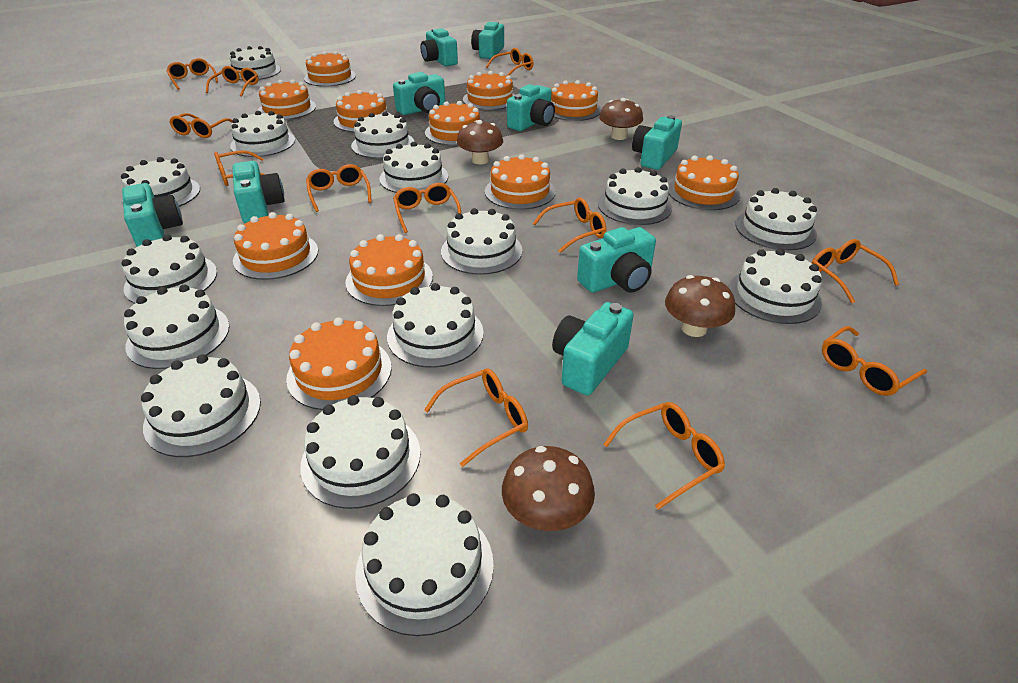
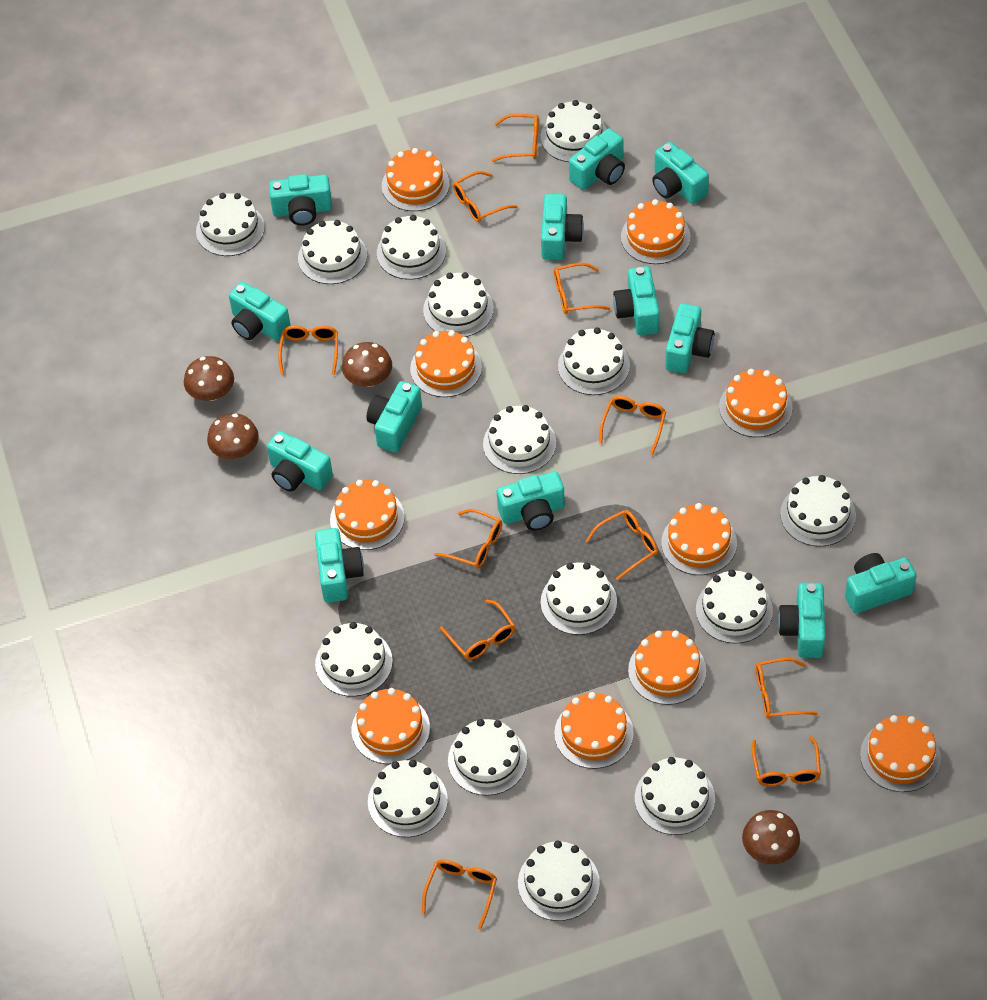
orange cake: [233,212,318,280] [258,79,316,120] [286,317,392,410] [304,51,356,87] [334,90,391,132] [345,234,433,306] [425,101,480,145] [463,71,515,110] [485,154,556,210] [551,80,602,121] [668,155,740,210] = 11 -> [330,480,405,550] [352,688,430,764] [382,148,450,211] [410,330,482,397] [554,692,634,769] [621,199,691,264] [628,630,706,705] [661,503,737,575] [719,369,793,437] [860,715,941,792] = 10
orange glasses: [166,58,218,90] [169,113,233,138] [206,66,259,97] [214,150,266,186] [306,164,372,212] [393,183,461,233] [424,368,528,467] [486,48,533,76] [533,198,606,253] [603,402,725,510] [811,239,899,303] [822,326,927,396] = 12 -> [278,325,338,375] [422,859,497,930] [434,509,502,569] [440,600,515,660] [453,171,518,222] [492,114,539,162] [554,263,610,314] [586,510,658,581] [599,396,666,455] [752,736,821,786] [756,658,818,719] = 11
turquoise camera: [122,183,183,247] [233,161,285,223] [393,72,445,115] [420,28,458,66] [471,21,504,59] [507,84,555,131] [552,302,634,396] [577,227,656,293] [632,115,682,170] = 9 -> [229,282,291,341] [267,431,333,492] [269,174,332,226] [315,528,364,603] [367,381,422,452] [497,472,565,530] [541,194,584,260] [569,128,625,190] [613,266,660,335] [652,142,709,204] [665,303,714,373] [778,583,826,658] [845,553,917,614] = 13

